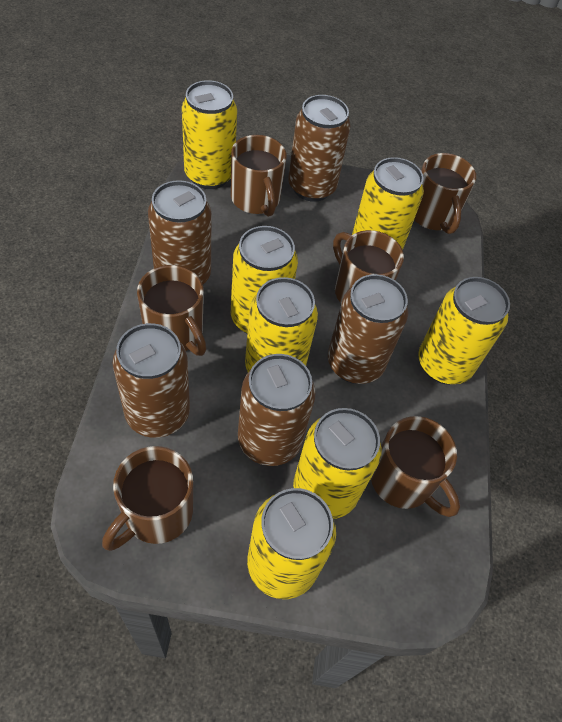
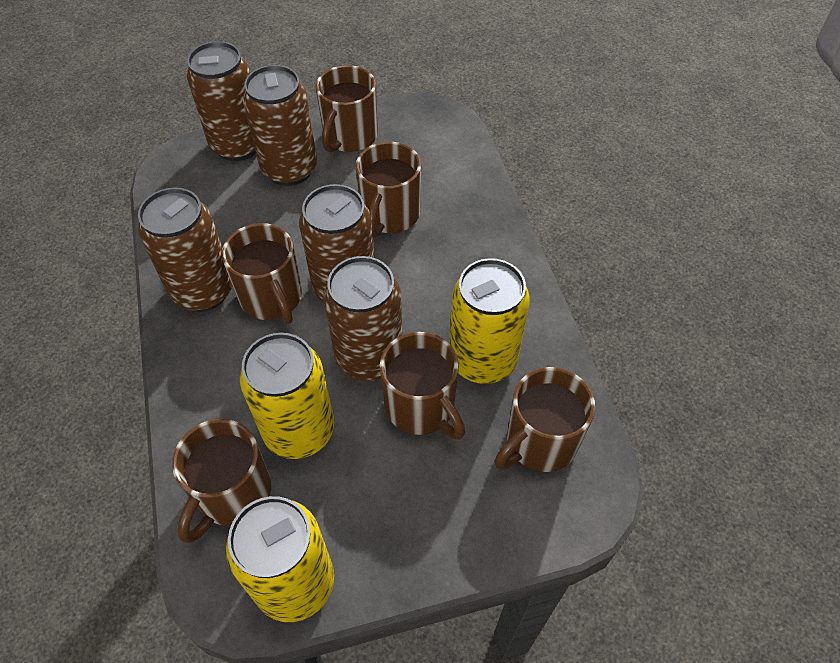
yellow can: [182,80,237,189] [231,226,298,334] [245,277,318,372] [247,488,336,599] [293,408,381,519] [352,157,424,250] [418,277,510,385] = 7 -> [226,496,334,622] [240,333,334,459] [450,258,530,384] = 3

